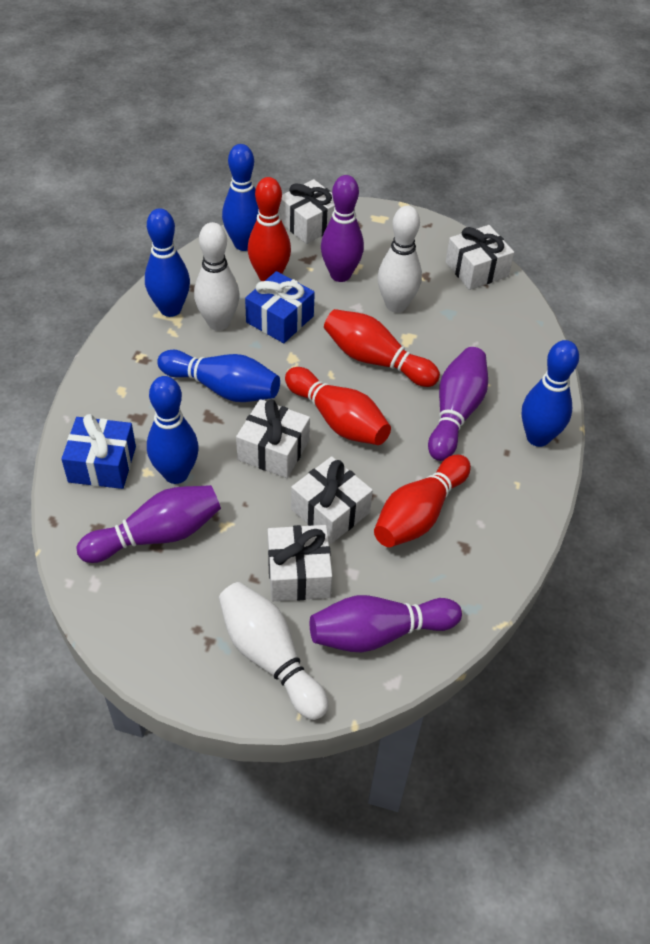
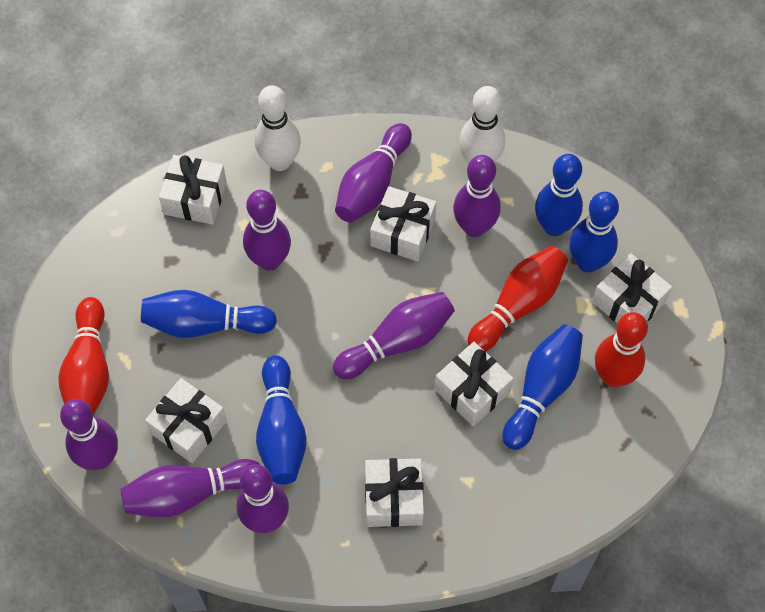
blue gift: [61,414,136,489] [245,271,315,343] = 2 -> none = 0
purple bowling pin: [77,485,221,563] [310,595,462,652] [321,175,364,282] [428,347,488,461] = 4 -> [60,399,118,470] [120,459,260,518] [237,464,289,533] [243,190,291,271] [333,292,455,380] [335,123,412,222] [453,155,501,237] = 7
red bowling pin: [248,177,291,281] [285,367,391,445] [324,309,440,387] [374,455,471,547] = 4 -> [58,297,109,415] [467,246,568,351] [595,312,648,387] = 3
white bowling pin: [194,222,240,331] [219,582,328,720] [378,206,422,313] = 3 -> [254,85,301,171] [459,86,505,164] = 2
white gift: [236,399,310,478] [268,525,332,601] [279,179,335,244] [291,456,373,544] [446,225,514,290] = 5 -> [145,378,227,463] [159,155,227,225] [365,458,424,527] [370,186,437,261] [435,342,514,426] [592,253,672,323] = 6

